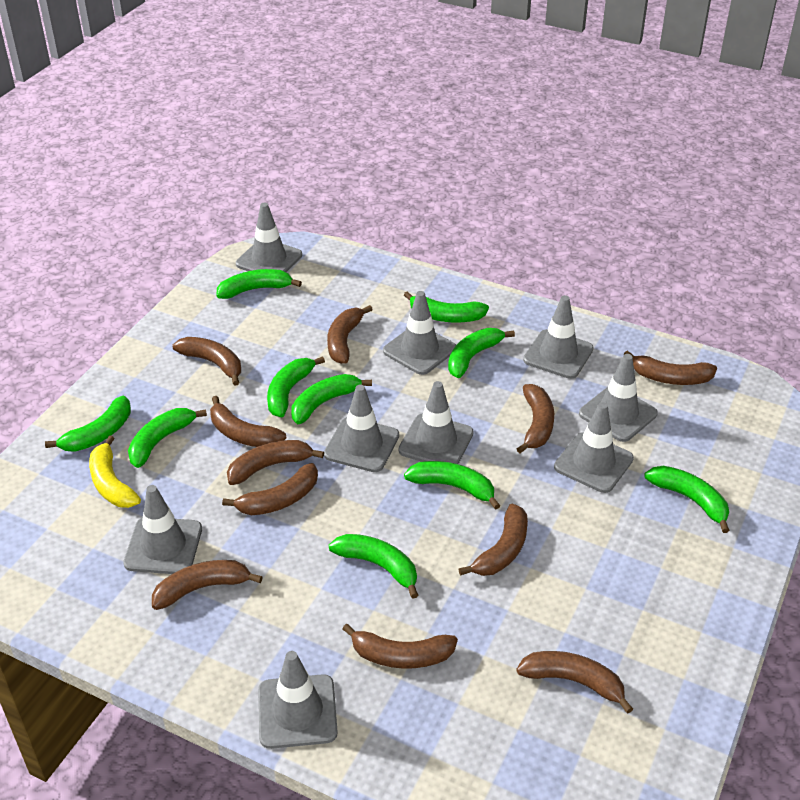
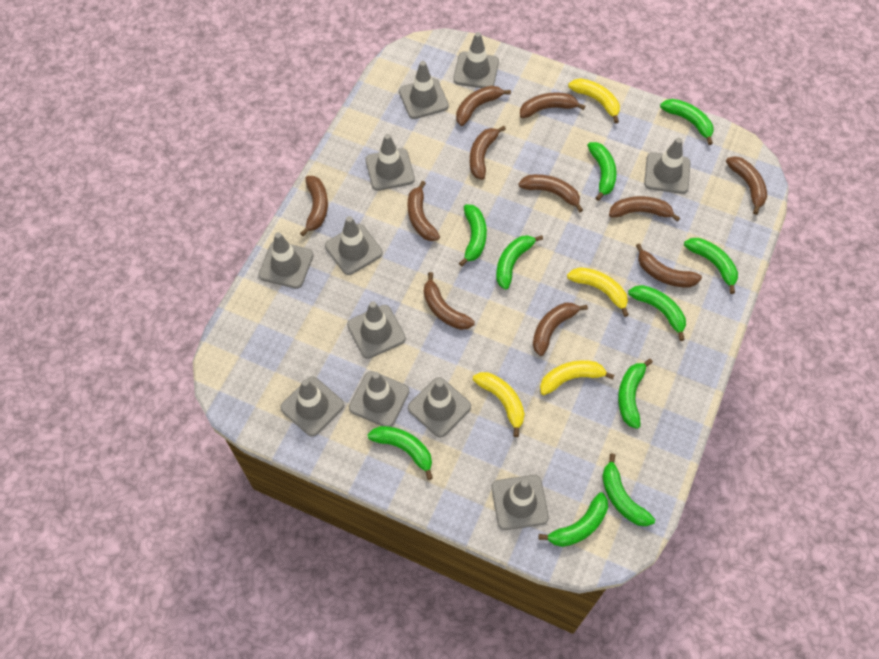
grey traffic cone: [123,485,202,574] [236,203,302,272] [258,651,338,749] [324,384,399,472] [383,291,456,375] [399,381,474,464] [523,295,594,379] [554,402,634,493] [579,354,658,442] = 9 -> [258,232,314,289] [280,376,344,437] [325,216,383,275] [347,301,406,359] [349,371,410,427] [365,134,415,191] [399,61,449,119] [408,377,471,437] [453,32,499,88] [491,475,549,530] [644,138,691,194] = 11
yellow banana: [89,435,141,508] = 1 -> [473,372,525,437] [540,360,615,395] [567,267,629,317] [568,78,620,123] = 4

